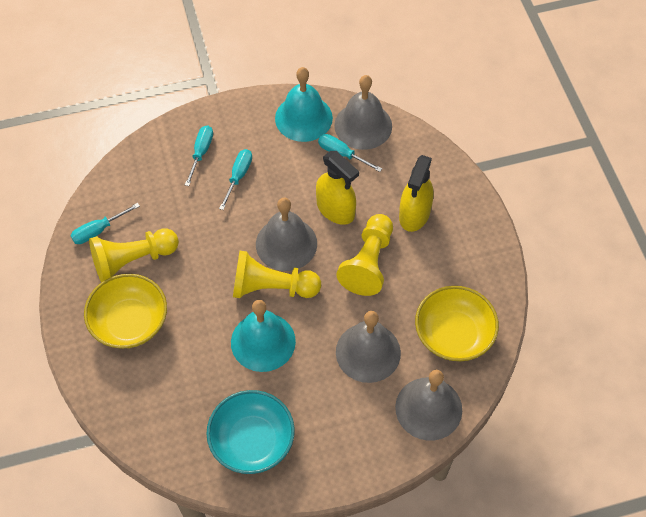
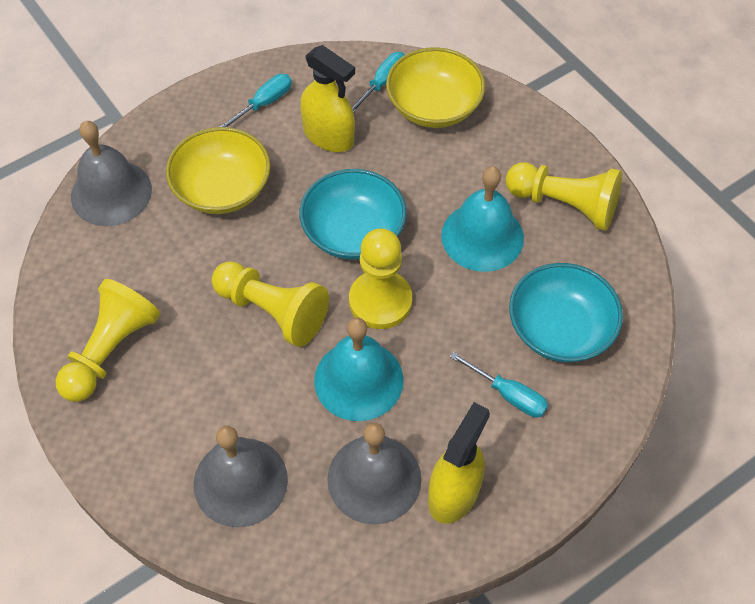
grey bell: [256,197,317,271] [334,75,392,150] [336,311,401,383] [395,370,462,441] = 4 -> [71,121,152,226] [194,426,288,527] [327,423,421,525] = 3
turquoise bowl: [206,390,295,474] = 1 -> [300,169,407,260] [509,263,623,362] = 2
turquoise screwdriver: [71,203,140,244] [185,125,213,186] [219,149,252,210] [318,134,382,172] = 4 -> [220,74,292,127] [352,52,405,113] [450,352,548,418] = 3
yellow pawn: [89,228,179,282] [233,251,321,298] [336,214,393,296] = 3 -> [55,279,160,402] [212,261,329,347] [349,229,412,329] [505,162,622,231] = 4

